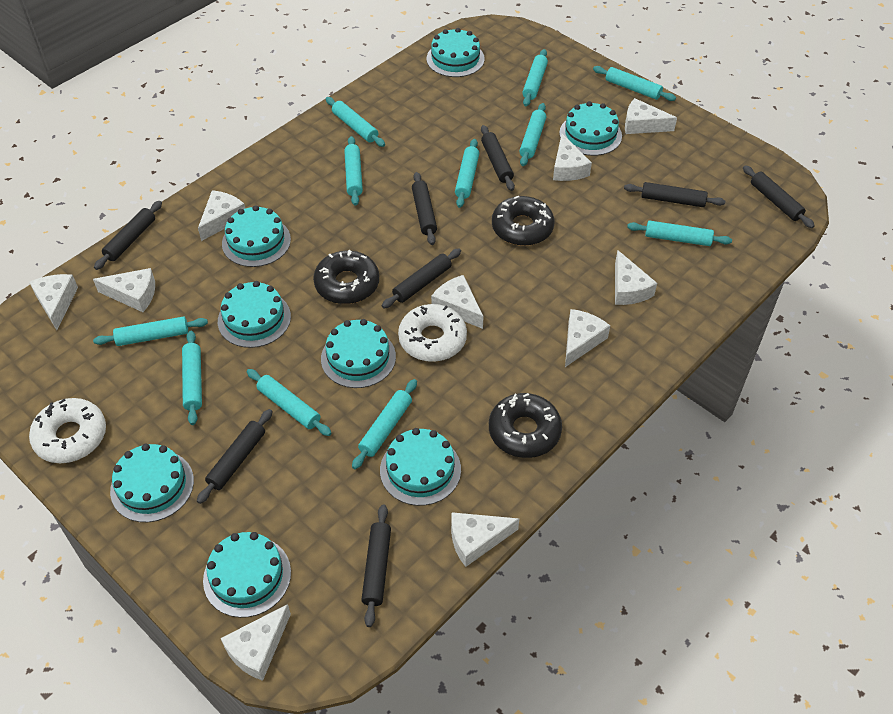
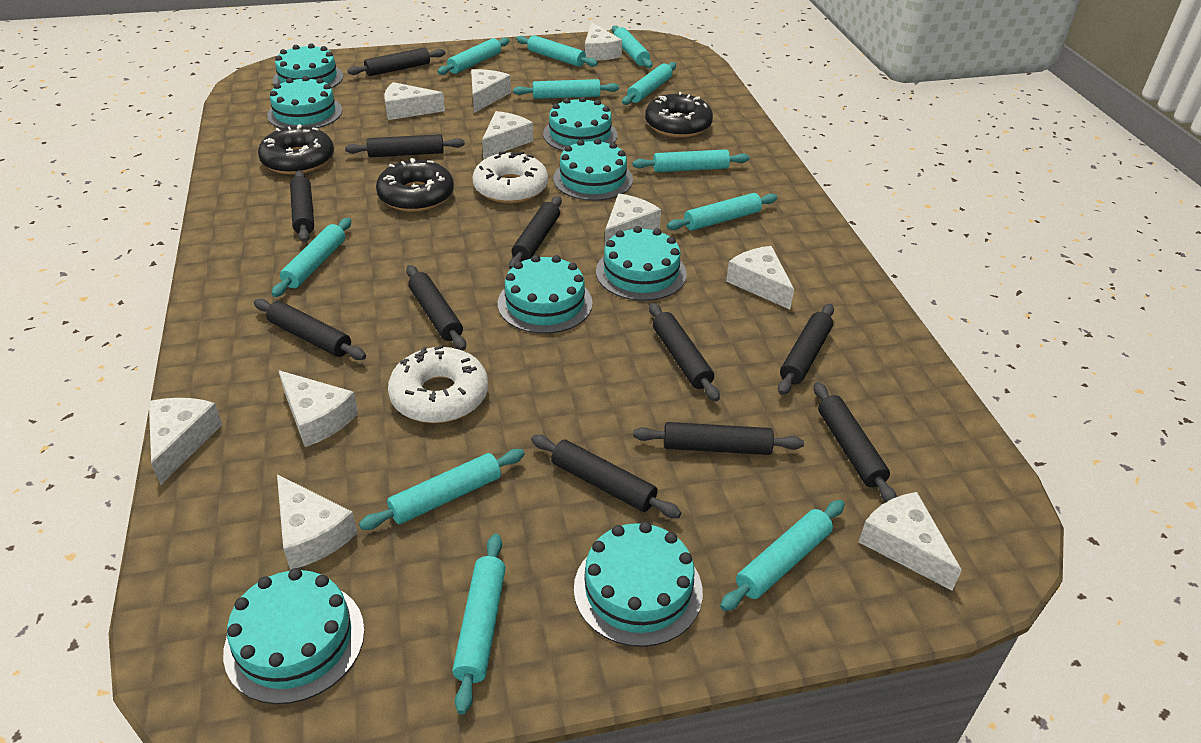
black rolling pin: [94,201,162,270] [197,409,272,504] [361,504,391,627] [382,249,461,308] [412,172,437,245] [481,125,515,191] [624,182,725,207] [743,165,815,228] = 8 -> [254,299,366,360] [290,170,314,242] [345,134,465,157] [347,47,445,76] [406,265,466,351] [509,196,562,269] [531,435,681,518] [633,422,804,455] [649,303,720,402] [778,304,834,395] [814,382,897,502] = 11

